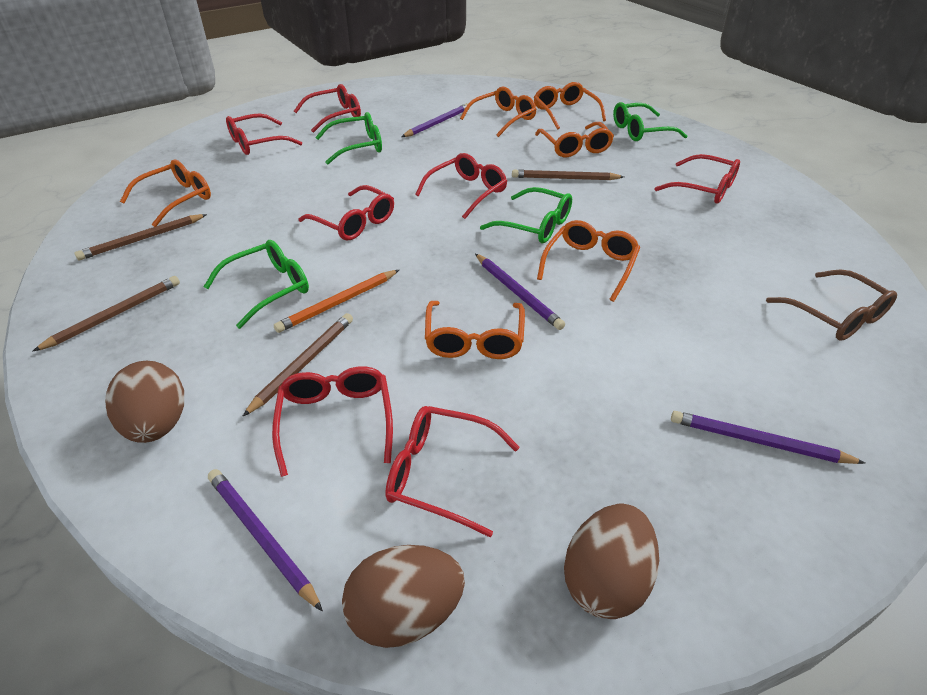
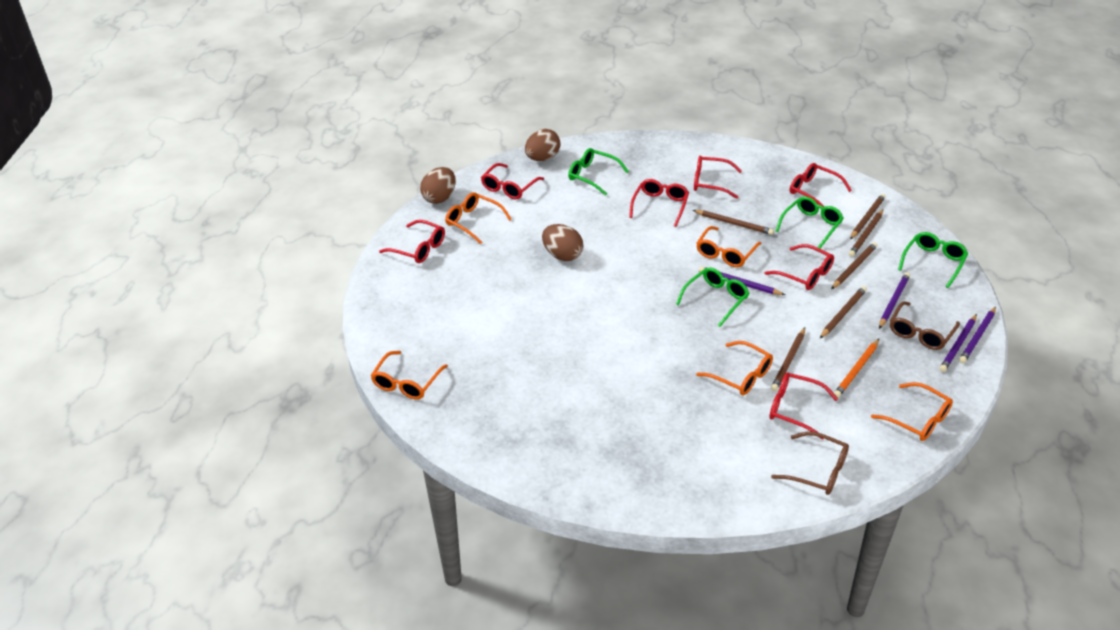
brown glasses: [766,270,897,341] = 1 -> [771,431,849,495] [890,301,960,350] = 2
brown pencil: [32,276,180,352] [74,214,207,260] [242,313,353,417] [512,169,624,180] = 4 -> [693,210,774,235] [771,328,805,391] [820,286,867,338] [831,242,878,289] [849,210,883,257] [850,194,886,240] = 6
orange glasses: [120,159,211,227] [425,301,525,359] [460,87,537,137] [534,82,606,130] [535,122,614,157] [537,220,640,302] = 6 -> [370,351,448,400] [445,192,512,244] [696,341,773,395] [697,226,762,267] [871,382,953,441] = 5

